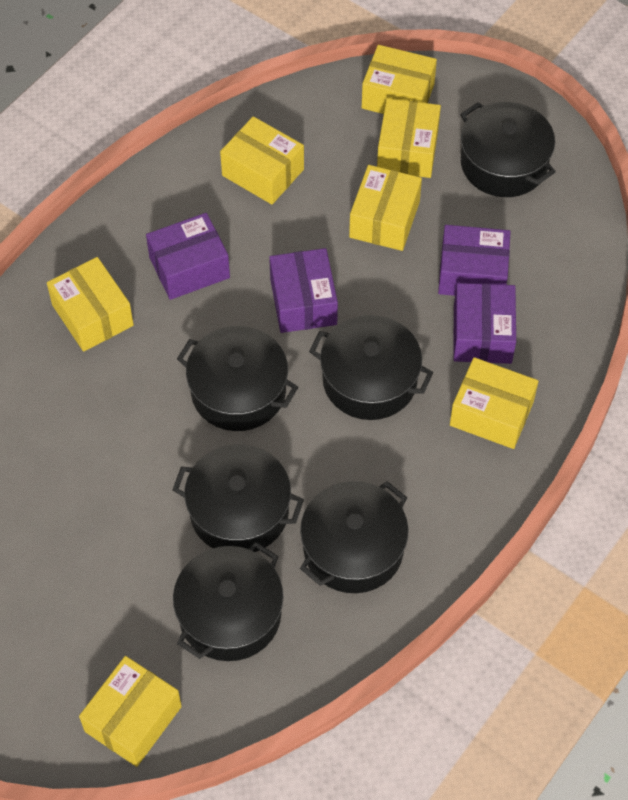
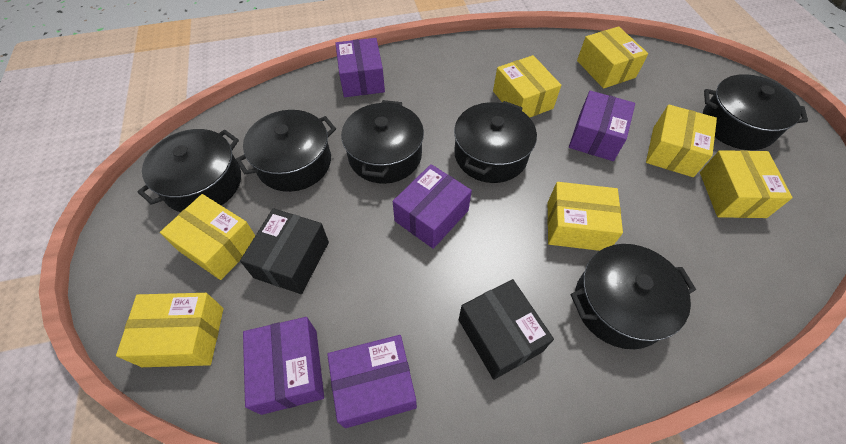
black box: none = 0 -> [240,208,329,294] [459,279,554,380] = 2
purple box: [146,213,230,300] [269,248,338,333] [438,225,511,296] [453,283,516,364] = 4 -> [243,317,324,415] [327,335,417,428] [335,38,385,97] [393,164,472,249] [569,90,635,161] = 5

